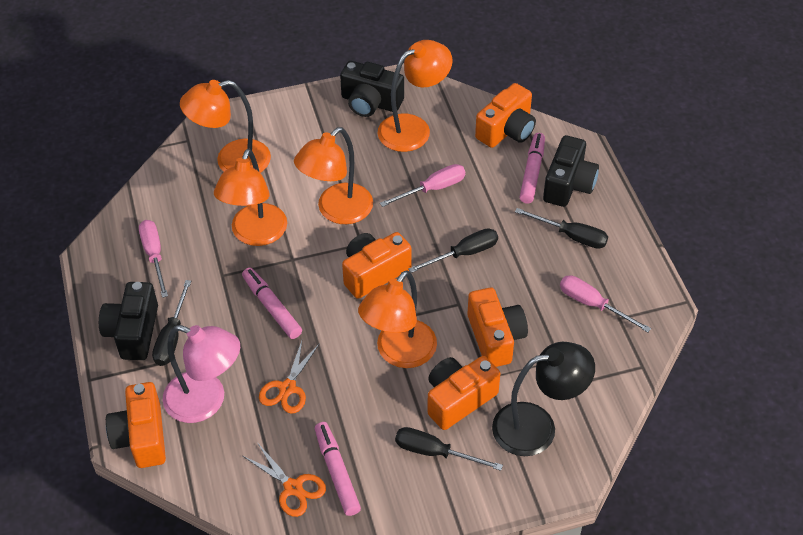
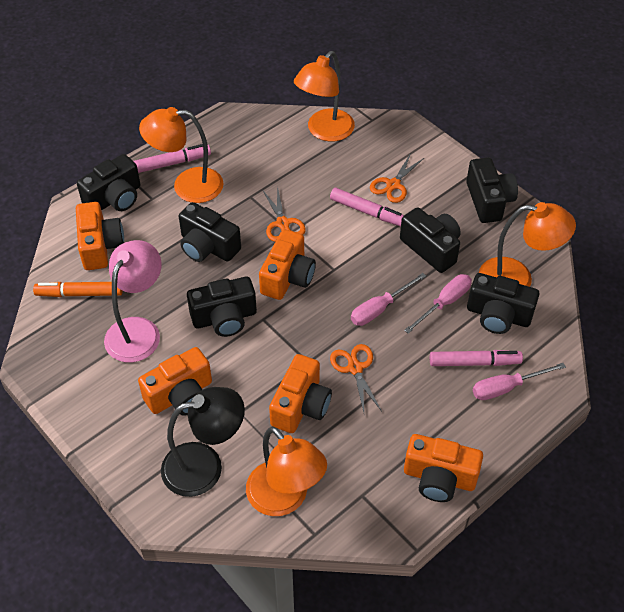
black camera: [99,282,158,360] [340,61,404,117] [543,135,599,207] = 3 -> [77,154,140,211] [179,202,241,262] [187,276,257,337] [400,207,461,273] [466,158,518,223] [467,273,540,334] = 6
black screwdriver: [152,280,191,366] [395,427,503,471] [408,228,498,273] [515,208,608,249] = 4 -> none = 0
orange lamp: [180,80,271,173] [214,149,287,246] [294,127,373,224] [358,270,437,368] [377,40,453,152] = 5 -> [139,107,224,203] [246,426,327,516] [294,51,355,142] [479,202,576,287] = 4
orange marker: none = 0 -> [33,282,123,297] = 1
orange scissors: [243,444,326,517] [259,338,320,414] = 2 -> [263,186,306,242] [330,344,382,412] [370,153,424,203] = 3

